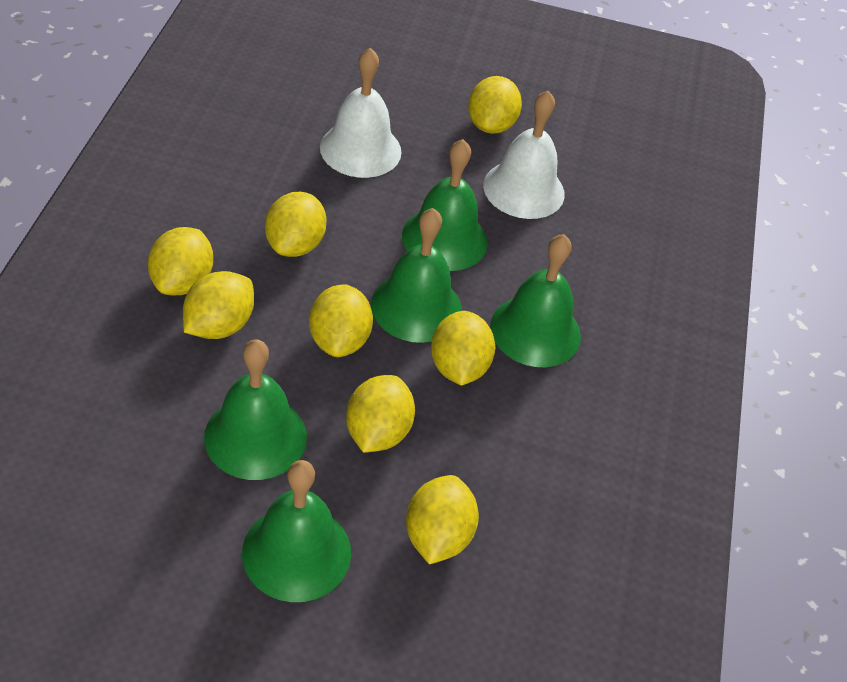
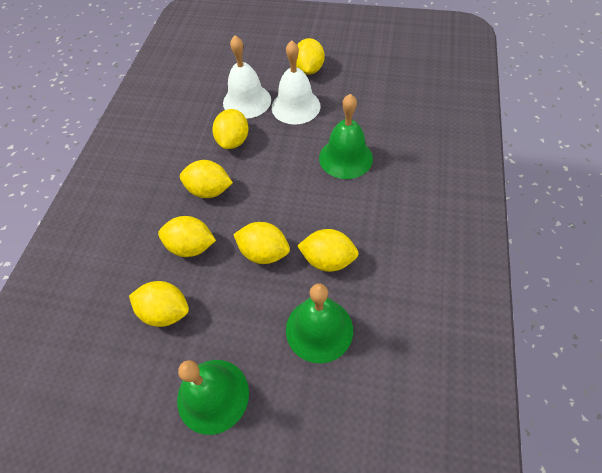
green bell: [204,339,307,480] [242,460,351,602] [371,208,462,343] [402,139,488,271] [490,234,581,367] = 5 -> [177,360,249,435] [286,283,353,363] [319,94,373,179] = 3
yellow lemon: [148,227,213,295] [183,271,254,339] [265,192,326,257] [309,284,373,357] [346,375,415,453] [406,475,479,564] [431,311,495,386] [468,76,522,134] = 8 -> [129,281,189,327] [158,216,216,257] [180,160,233,198] [212,109,249,149] [233,222,290,264] [296,38,325,75] [297,229,359,272] = 7

